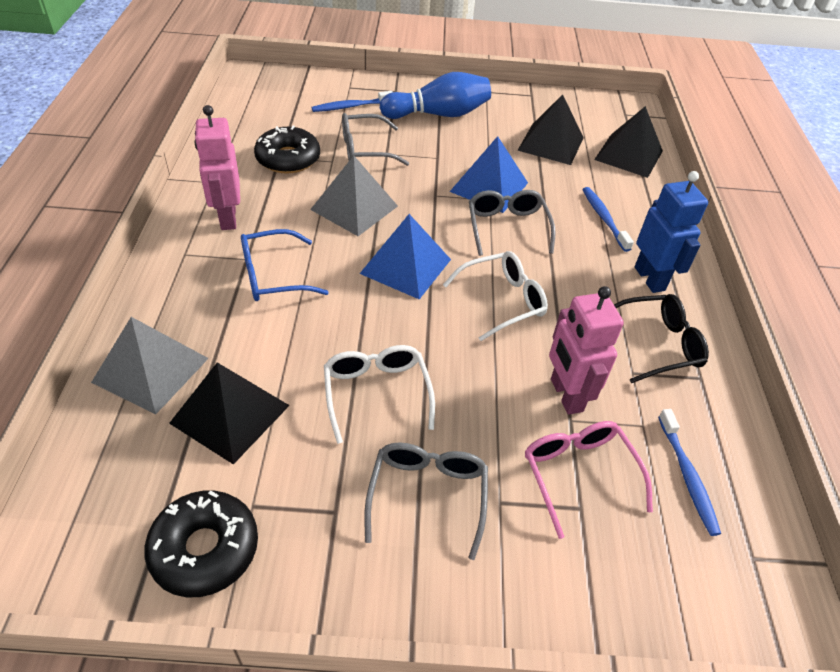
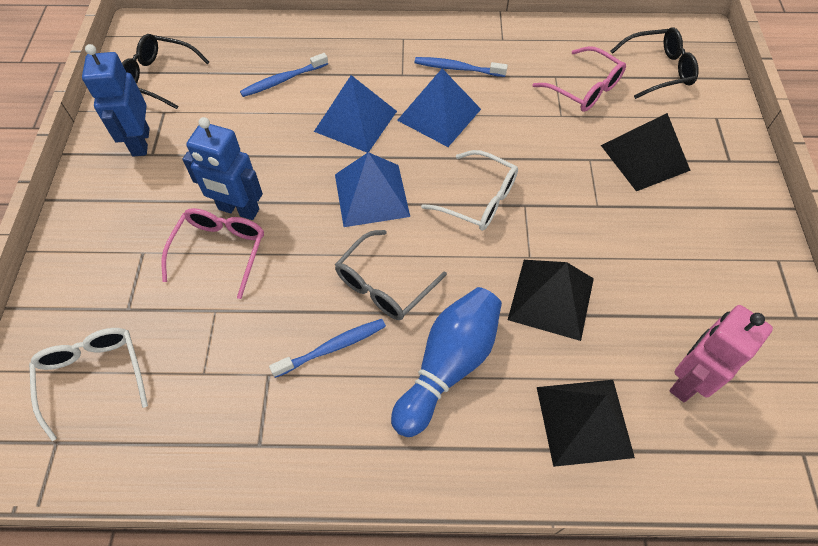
black donut: [144,490,258,597] [254,126,320,174] = 2 -> none = 0
black glasses: [614,294,709,383] = 1 -> [122,34,209,109] [611,27,699,99] = 2
blue glasses: [241,229,329,301] = 1 -> none = 0
blue pyramid: [360,214,451,299] [450,136,528,213] = 2 -> [314,75,397,153] [335,152,410,227] [397,69,481,147] = 3
blue robot: [635,171,708,293] = 1 -> [82,44,150,157] [182,117,263,220] = 2
grey glasses: [342,113,409,166] [364,442,488,560] [469,190,556,256] = 3 -> [335,230,447,320] = 1
grey pyramid: [91,317,209,415] [310,156,398,236] = 2 -> none = 0
pink glasses: [525,421,653,539] = 1 -> [162,208,264,299] [532,46,626,112] = 2
pink robot: [194,105,240,230] [549,286,624,415] = 2 -> [670,305,773,402] = 1

